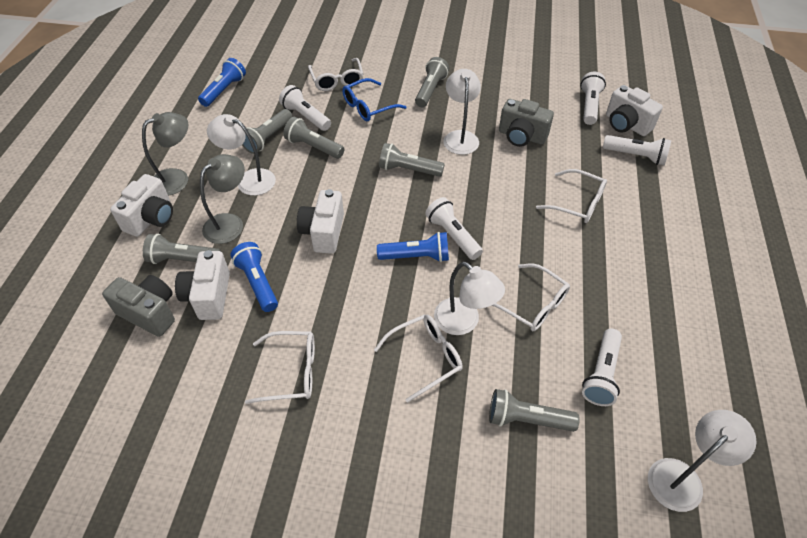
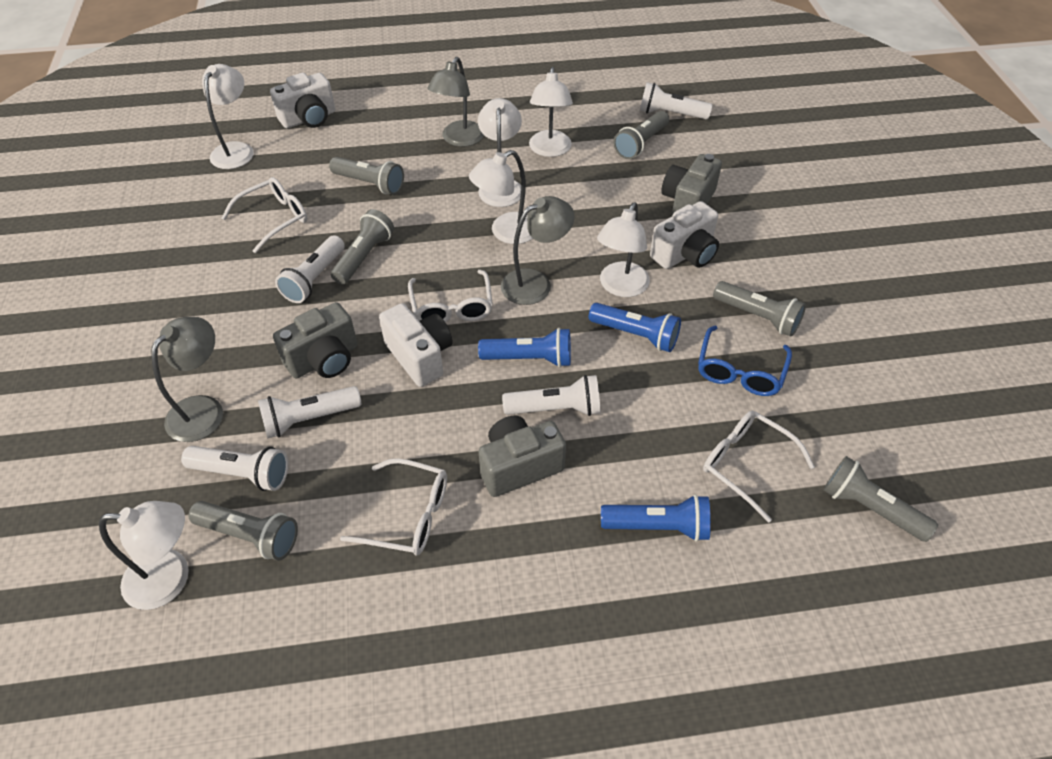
grey camera: [102,275,175,337] [499,99,554,147] = 2 -> [273,302,358,378] [479,415,566,497] [661,154,722,216] = 3
grey lamp: [142,112,188,195] [200,154,245,244] = 2 -> [151,317,223,442] [428,57,484,147] [501,196,575,305] = 3
white camera: [110,174,173,237] [175,250,230,320] [297,189,344,254] [606,85,663,136] = 4 -> [270,73,335,128] [379,303,453,387] [650,201,719,269] = 3
white glasses: [245,331,315,404] [308,58,364,91] [374,314,463,403] [492,264,570,331] [536,169,607,223] = 5 -> [222,177,307,253] [340,458,447,555] [408,270,493,323] [703,411,815,523] = 4
white lamp: [207,114,276,196] [434,262,505,335] [443,69,481,155] [648,410,757,512] = 4 -> [99,501,189,610] [202,64,254,169] [469,150,533,244] [478,98,522,207] [529,67,573,157] [597,202,650,297] = 6

